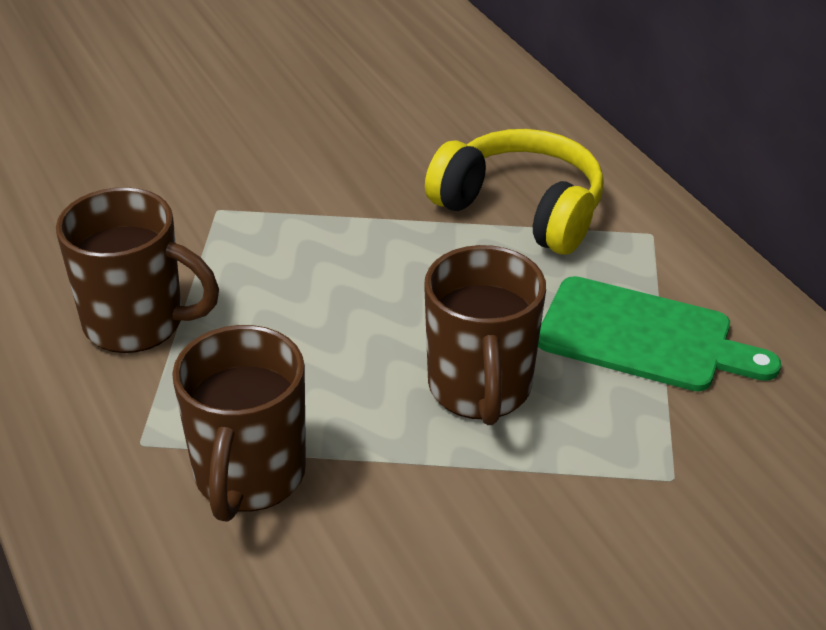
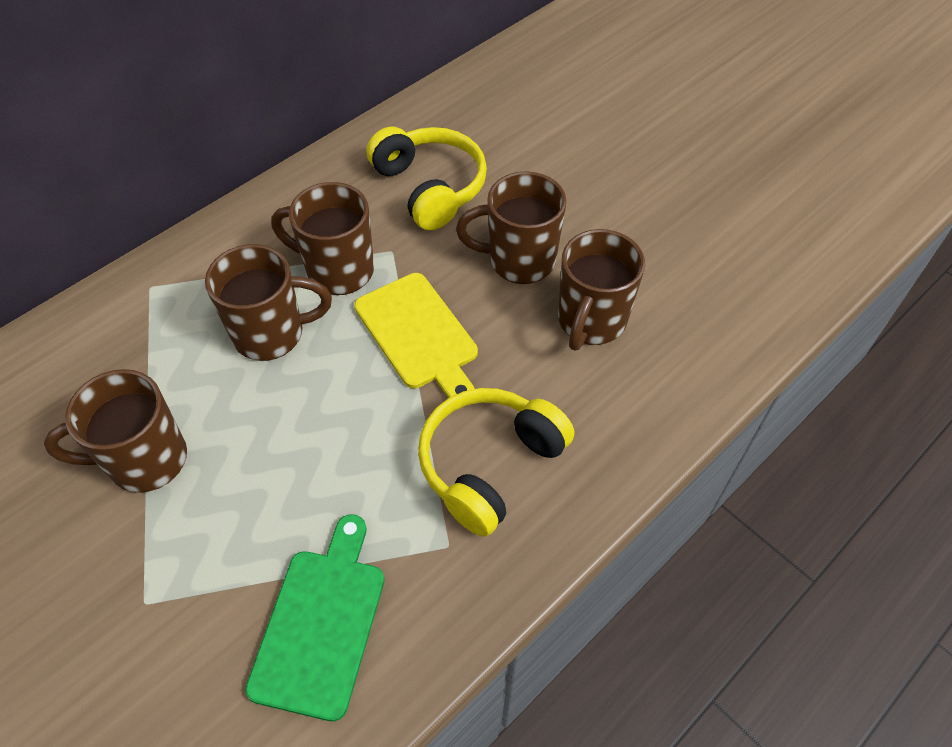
brown mug: [56,187,219,353] [172,325,306,522] [424,245,546,425] = 3 -> [44,369,187,493] [205,244,332,361] [271,182,374,295] [456,171,567,284] [558,229,645,351] = 5
yellow cutting board: none = 0 -> [354,273,478,398] = 1
yellow headphones: [425,129,604,255] = 1 -> [367,127,487,230] [418,388,574,537] = 2

